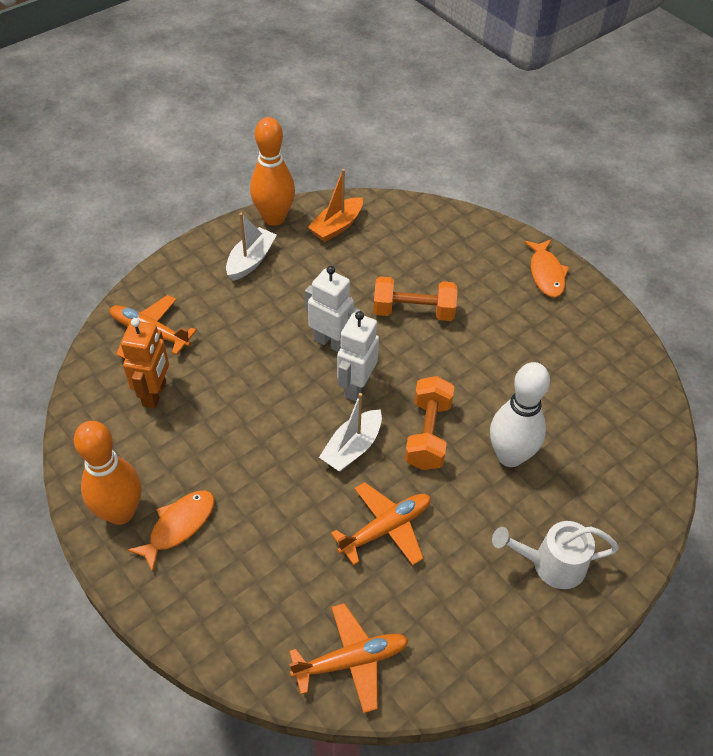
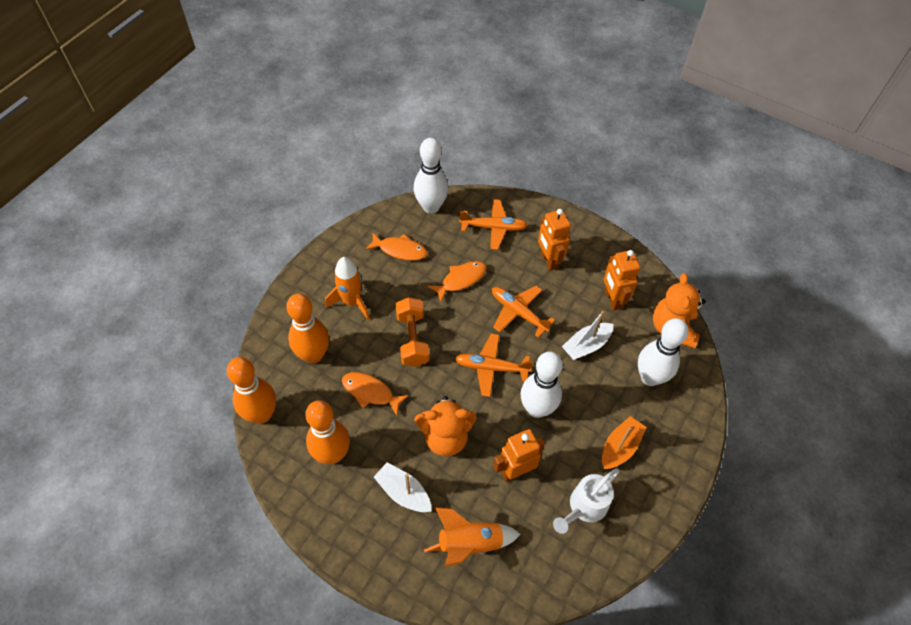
orange bowling pin: [74,421,142,525] [250,117,295,226] = 2 -> [227,357,276,424] [286,293,329,363] [305,400,350,464] = 3
orange dumbbell: [373,276,458,321] [405,376,454,470] = 2 -> [395,297,429,367] = 1
orange fish: [127,490,214,572] [524,239,569,298] = 2 -> [342,372,409,416] [365,233,427,261] [428,261,487,302] = 3
orange robot: [121,318,169,408] = 1 -> [493,429,545,482] [538,209,571,271] [604,250,640,311] = 3
orange rocket: none = 0 -> [325,257,370,320] [424,507,520,567] = 2
orange teddy bear: none = 0 -> [414,396,476,456] [653,273,706,348] = 2
white bowling pin: [490,362,550,467] = 1 -> [414,138,448,214] [520,351,563,418] [638,318,688,386] = 3
white robot: [305,266,360,352] [337,311,379,401] = 2 -> none = 0

